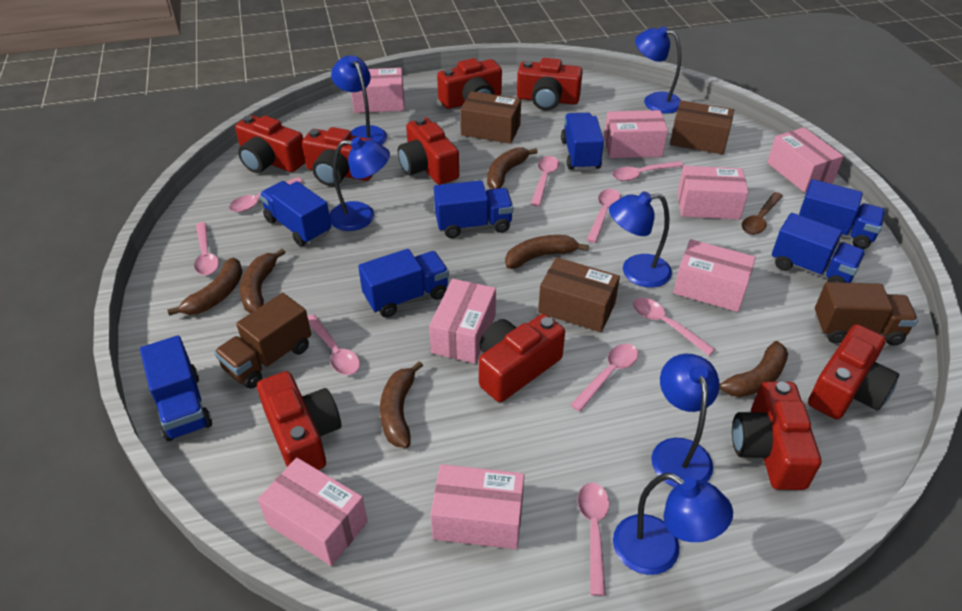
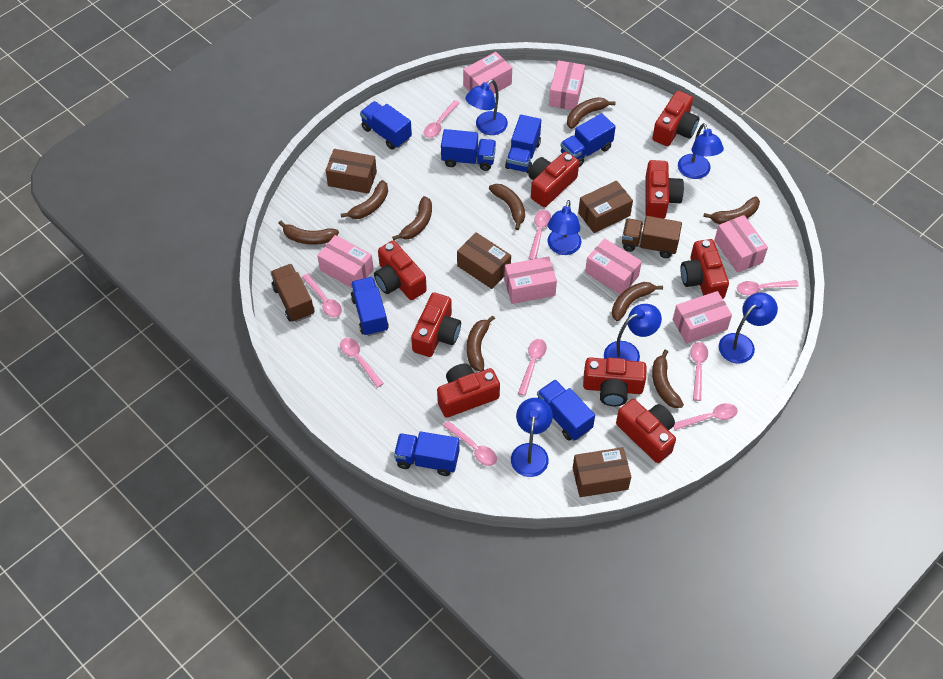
brown banana: [167,258,243,316] [240,249,286,313] [380,361,423,448] [487,147,538,189] [505,235,589,269] [719,341,788,397] = 6 -> [278,220,339,245] [341,180,388,219] [392,196,432,240] [467,316,495,371] [489,184,525,230] [567,97,616,129] [612,282,663,321] [652,349,684,408] [703,196,760,224] = 9
brown box: [460,91,521,144] [538,257,620,332] [670,100,734,155] = 3 -> [326,149,377,194] [457,232,511,289] [573,447,631,497] [578,181,633,233] = 4
brown spoon: [742,192,783,235] = 1 -> none = 0
pink box: [258,458,368,566] [351,68,404,113] [429,279,496,364] [431,464,524,549] [604,110,668,158] [673,239,756,312] [677,166,749,220] [767,127,844,193] = 8 -> [317,235,374,288] [463,52,512,94] [504,256,557,304] [549,60,585,110] [585,239,642,294] [673,291,732,344] [714,215,768,273] = 7

